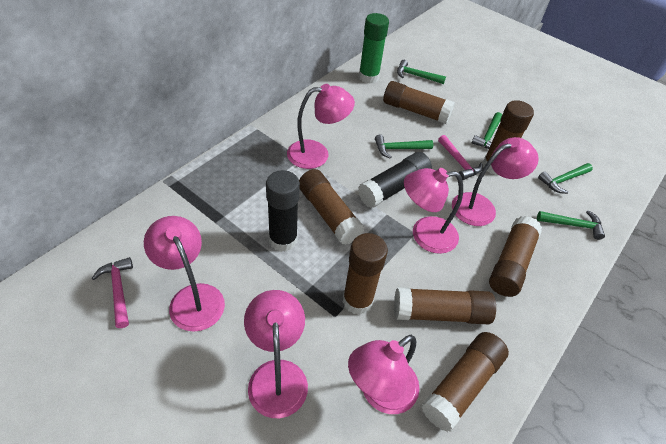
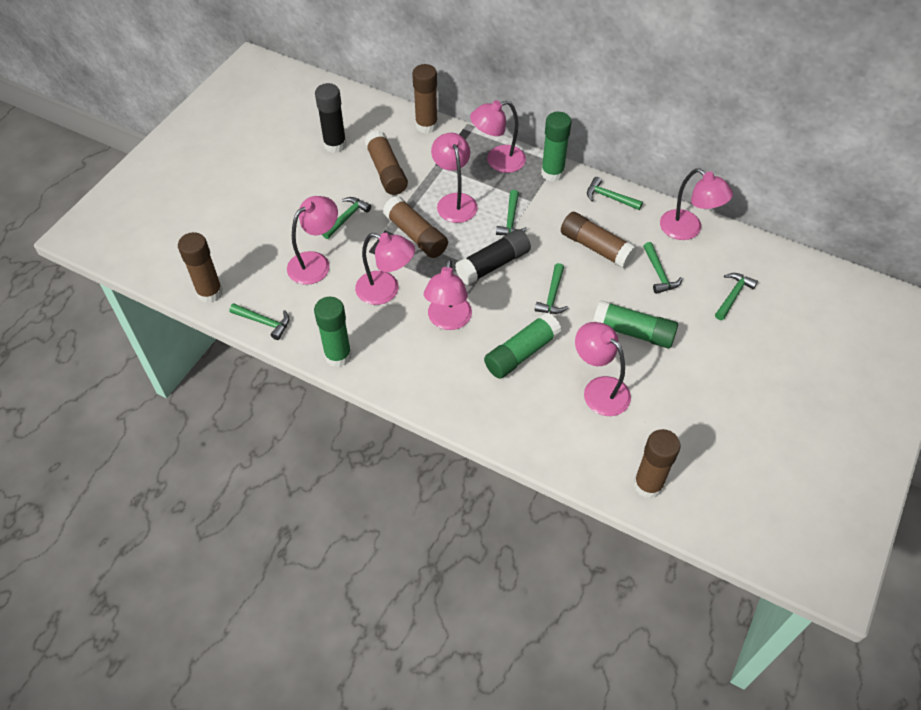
brown glue stick: [299,169,364,245] [343,233,388,315] [383,81,455,124] [394,287,496,324] [421,332,509,432] [483,100,534,175] [489,216,542,297] = 7 -> [178,232,223,303] [365,130,408,195] [383,196,448,258] [412,64,438,134] [561,212,637,269] [634,429,681,499] = 6
green glue stick: [359,13,389,84] = 1 -> [314,297,352,367] [484,312,562,379] [541,112,571,182] [593,300,678,348] = 4
green hammer: [375,135,433,158] [397,60,446,84] [472,112,502,149] [537,210,605,240] [538,163,593,194] = 5 -> [229,303,290,340] [322,197,371,239] [496,190,527,235] [535,263,568,314] [587,177,643,210] [643,242,682,294] [715,273,758,320] = 7
pink hammer: [92,257,133,328] [438,135,483,180] = 2 -> none = 0
pink lamp: [144,216,225,332] [244,290,308,418] [287,84,355,169] [348,335,420,414] [404,168,463,254] [452,137,539,226] = 6 -> [287,196,338,285] [355,233,415,305] [424,259,472,330] [431,133,478,223] [470,100,526,173] [575,322,631,416] [660,168,733,240] = 7

